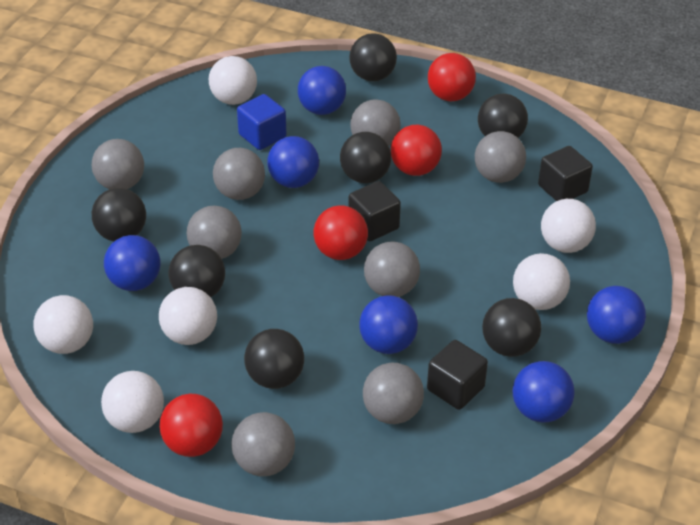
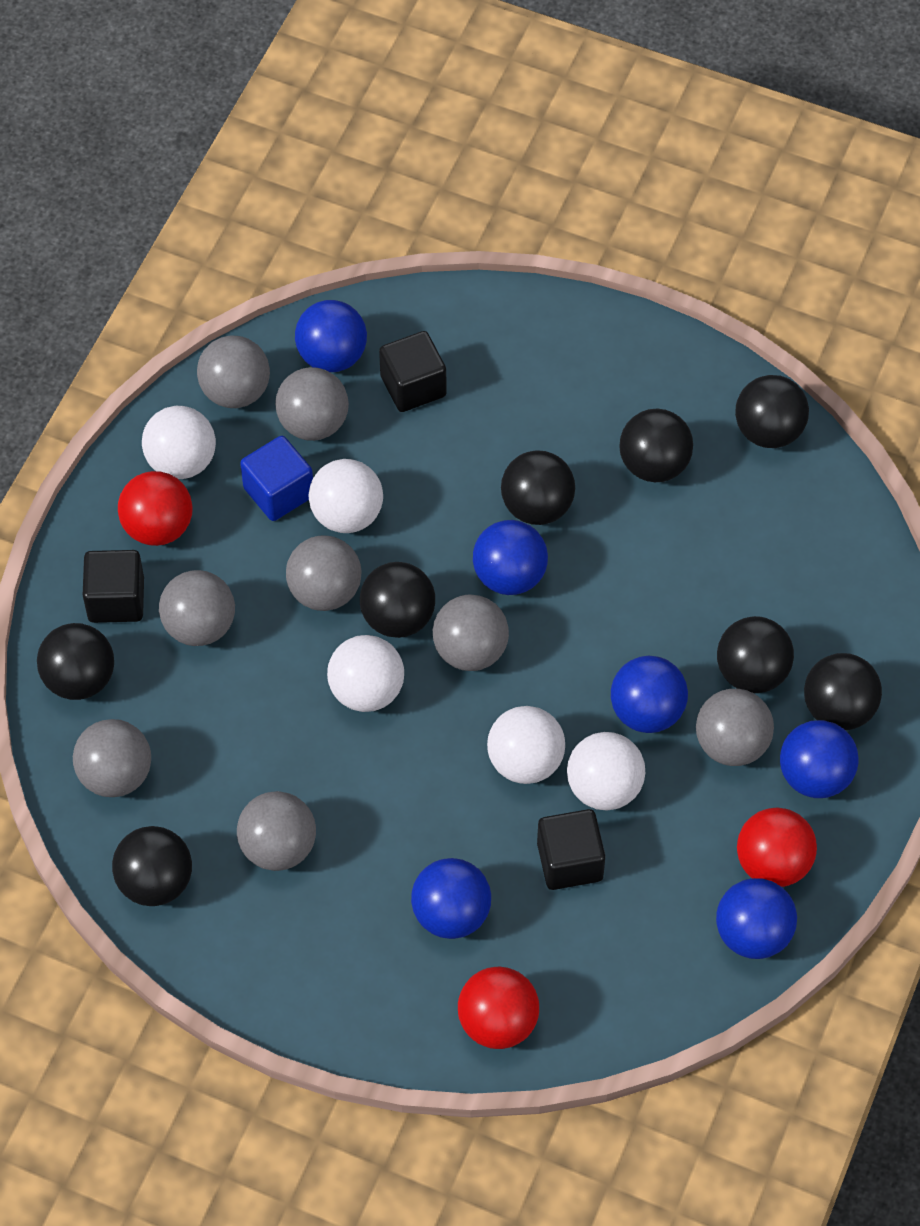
black ball: [92,188,146,241] [168,245,225,297] [244,329,304,389] [340,132,391,183] [349,33,397,81] [478,93,528,138] [482,298,541,357] = 7 -> [37,623,114,700] [112,826,192,906] [360,562,435,638] [501,450,575,525] [619,409,693,482] [717,616,794,693] [735,375,809,448] [804,653,882,730] = 8
red ball: [160,394,223,457] [314,205,368,260] [391,125,442,176] [428,53,476,101] = 4 -> [118,471,193,546] [458,967,539,1049] [737,807,817,887] = 3
white ball: [33,295,93,354] [101,371,164,433] [159,287,217,345] [209,56,257,105] [513,253,570,310] [541,199,596,253] = 6 -> [142,406,216,479] [309,459,383,533] [327,635,404,712] [487,706,565,784] [567,732,645,811] = 5

